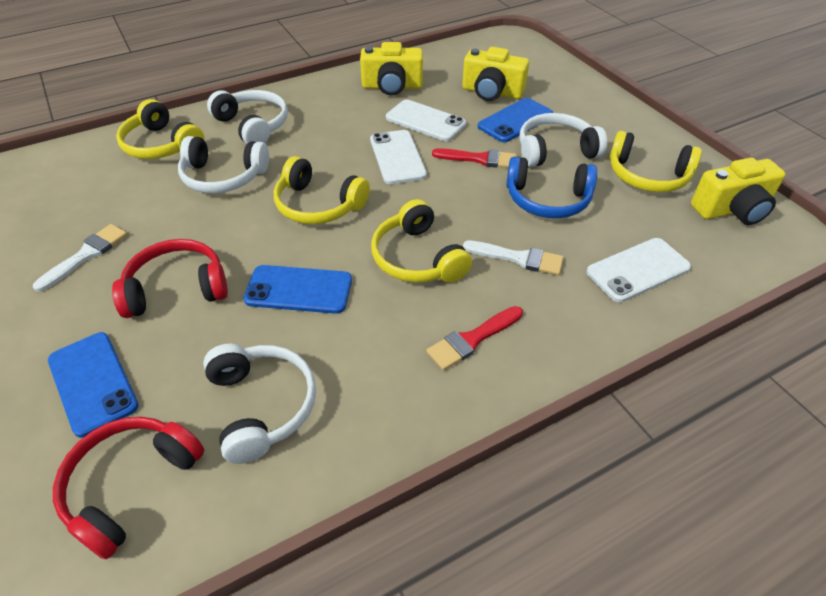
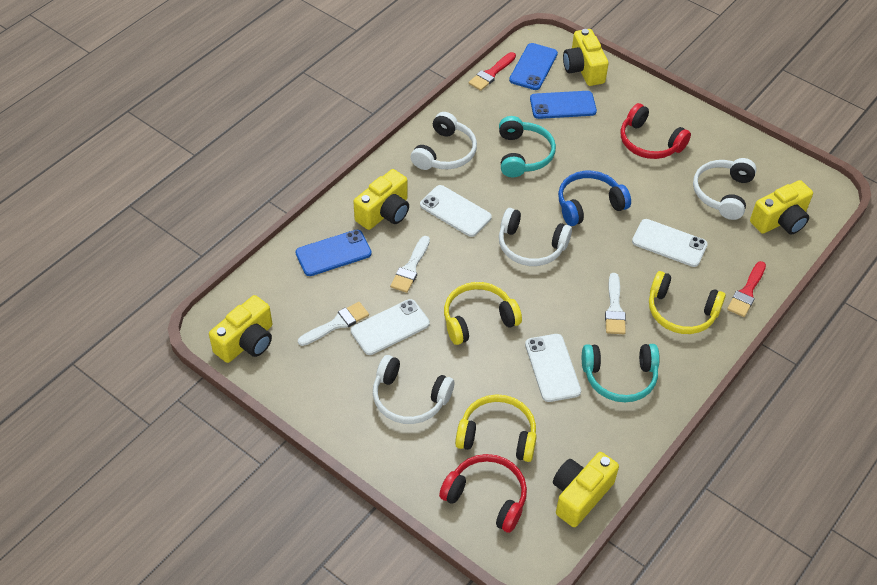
turquoise headphones: none = 0 -> [499,116,556,178] [582,344,660,402] = 2
white brush: [33,224,127,292] [463,240,564,275] = 2 -> [298,302,369,346] [390,236,430,293] [605,273,626,334] = 3
white phone: [370,130,427,184] [386,100,466,141] [586,238,691,302] = 3 -> [351,299,430,355] [420,185,492,237] [525,334,581,402] [632,219,708,267] = 4
yellow camera: [360,42,423,95] [462,47,529,101] [691,157,785,225] = 3 -> [209,295,272,363] [353,169,409,230] [553,452,619,527] [563,29,609,86] [750,180,813,234] = 5
yellow headphones: [116,99,204,159] [274,156,370,224] [371,199,472,283] [609,131,702,192] = 4 -> [444,282,522,345] [455,394,537,462] [649,271,726,334] = 3

